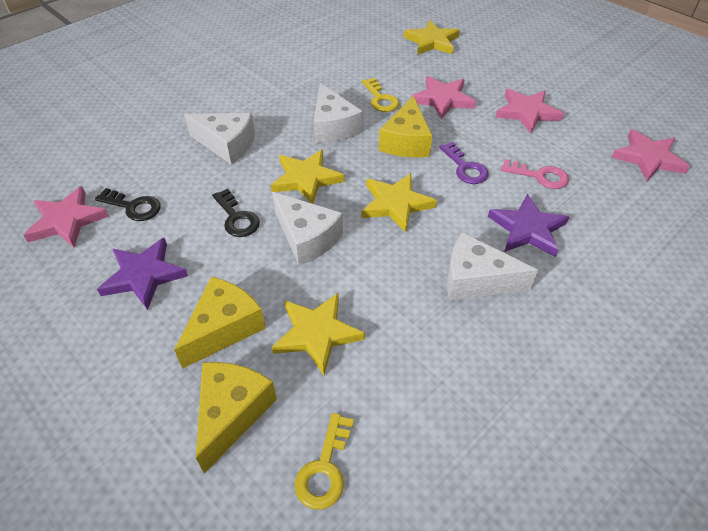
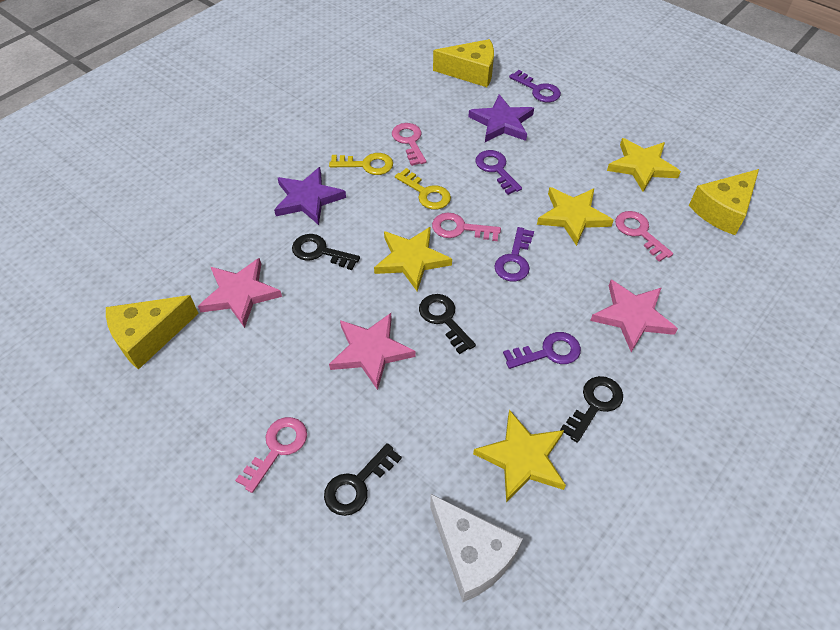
black key: [95,188,161,221] [212,189,260,237] = 2 -> [292,234,360,270] [324,443,402,516] [419,294,476,354] [560,376,623,443] = 4
pink key: [501,159,569,189] = 1 -> [235,417,307,493] [392,123,426,166] [432,213,501,241] [615,211,673,262] = 4
pink star: [23,186,109,248] [411,76,476,120] [495,89,564,133] [611,129,690,181] = 4 -> [198,258,282,328] [329,313,416,390] [590,280,678,352] = 3
purple key: [439,141,489,184] = 1 -> [475,150,522,195] [494,227,534,282] [503,332,581,369] [509,70,561,102] = 4
white cheese: [184,113,255,165] [272,192,343,265] [314,83,363,143] [447,232,538,300] = 4 -> [430,494,523,602] = 1

